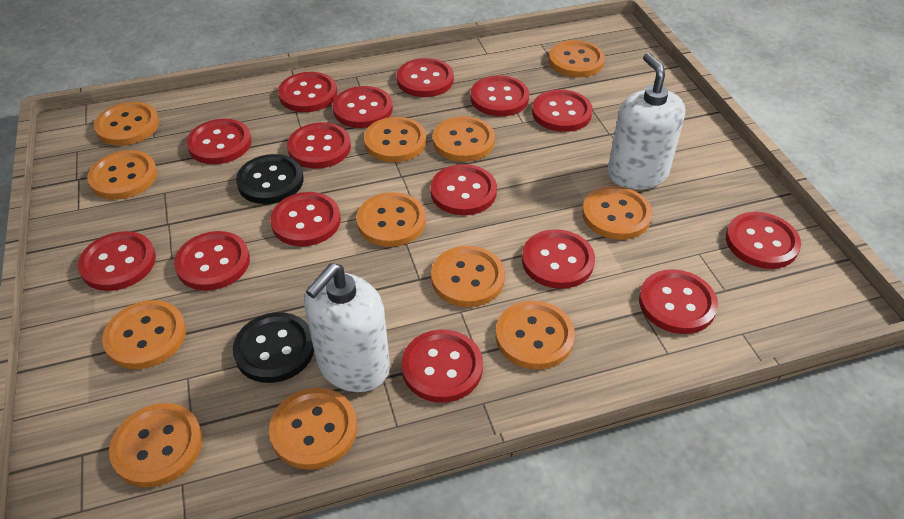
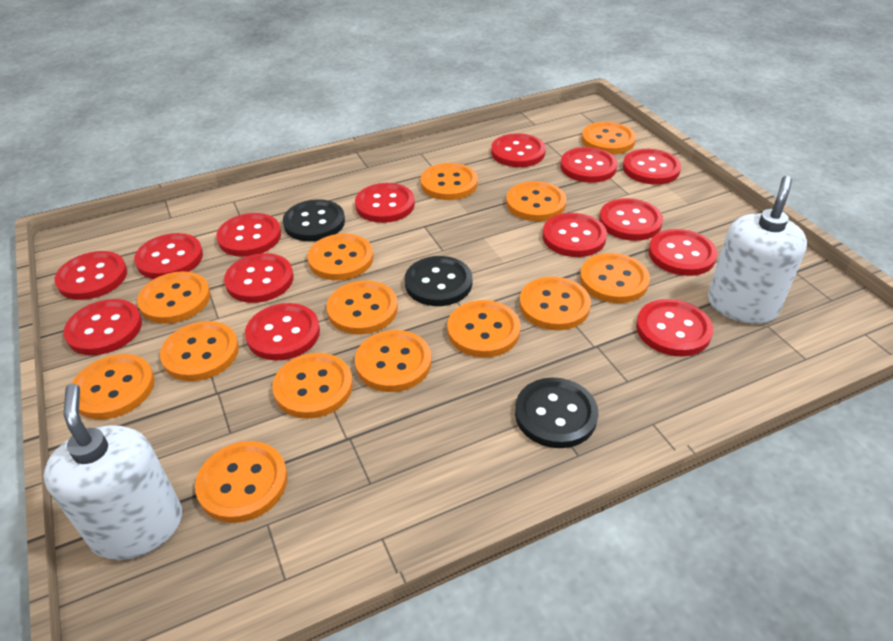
black button: [233,312,314,383] [236,154,304,204] = 2 -> [283,199,345,242] [405,256,472,306] [515,378,598,448] = 3
orange button: [87,150,157,200] [94,102,159,146] [102,300,186,369] [109,403,203,488] [269,388,357,470] [356,192,426,247] [364,117,426,162] [431,246,505,307] [433,116,495,162] [495,301,575,370] [549,40,605,77] [582,186,652,240] = 12 -> [72,354,155,419] [137,271,211,324] [160,321,239,381] [195,441,288,523] [272,353,353,419] [307,234,374,280] [327,280,398,334] [355,330,431,392] [420,163,478,200] [447,300,521,358] [506,181,566,221] [519,277,591,330] [580,253,650,303] [581,122,636,154] = 14
red button: [78,231,156,291] [174,231,250,291] [186,119,252,164] [270,192,341,246] [278,72,338,112] [287,122,351,169] [333,86,393,128] [397,58,454,97] [401,330,483,403] [430,164,497,215] [470,75,529,116] [522,229,595,289] [532,89,593,132] [639,269,718,334] [726,212,801,269] = 15 -> [54,251,127,300] [63,299,142,355] [134,233,203,279] [216,213,281,257] [224,253,293,303] [245,303,320,361] [355,183,415,223] [491,133,546,167] [542,213,607,257] [560,147,617,183] [599,198,663,241] [623,149,681,185] [636,299,713,357] [648,229,717,276] = 14

